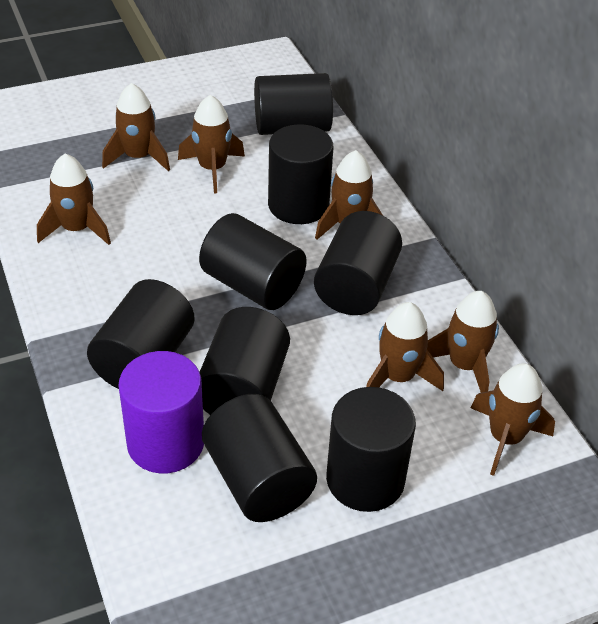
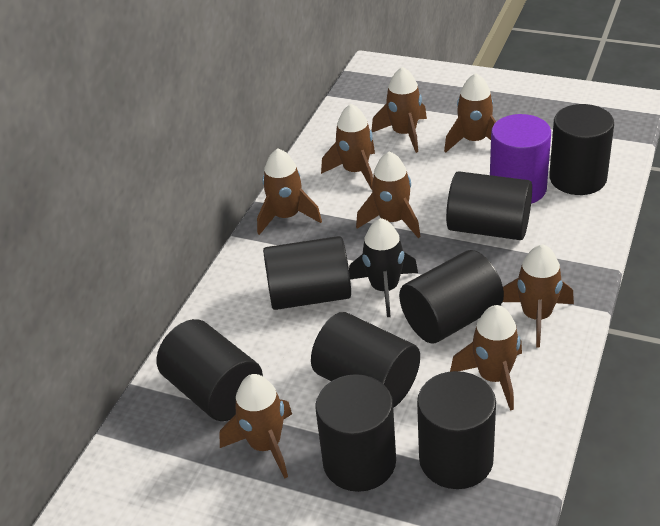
black rocket: none = 0 -> [349,218,418,317] = 1
brown rocket: [37,154,111,245] [102,83,170,171] [178,95,245,193] [315,150,383,240] [366,302,444,391] [427,291,499,393] [471,363,555,476] = 7 -> [219,374,292,479] [257,148,322,235] [321,104,375,190] [356,151,420,238] [372,67,427,153] [444,73,496,153] [450,305,522,411] [503,244,574,348] = 8

